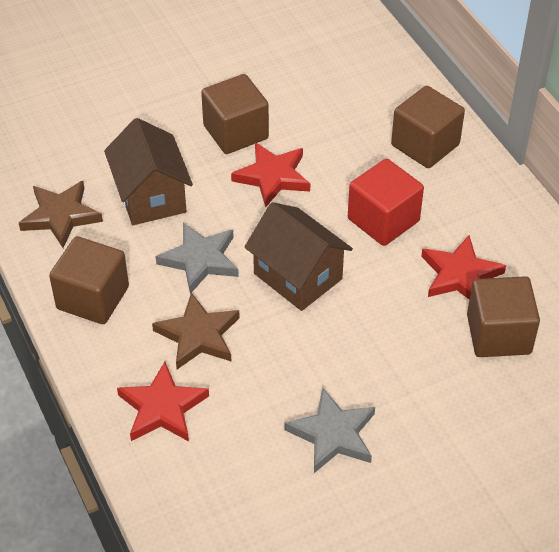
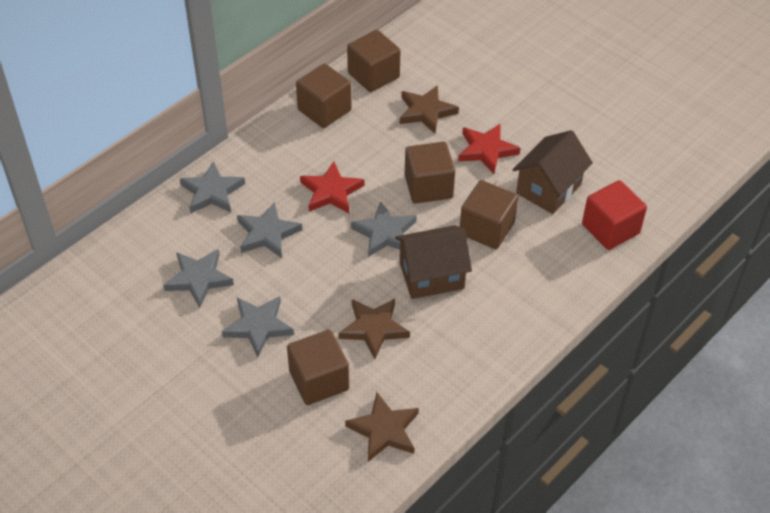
brown cube: [49,236,129,324] [201,74,269,154] [391,86,465,168] [467,276,540,357] = 4 -> [287,330,349,405] [296,63,352,128] [347,30,401,92] [405,142,455,204] [460,180,518,249] = 5
brown star: [19,181,103,248] [152,293,240,369] = 2 -> [338,298,410,359] [345,392,419,462] [400,85,459,134] = 3
grey star: [155,222,239,294] [285,388,375,473] = 2 -> [163,249,234,308] [180,161,245,213] [222,296,294,357] [237,202,303,258] [351,201,417,257] = 5
red star: [117,362,209,442] [231,142,310,208] [421,235,506,300] = 3 -> [300,162,364,213] [458,123,521,174] = 2

